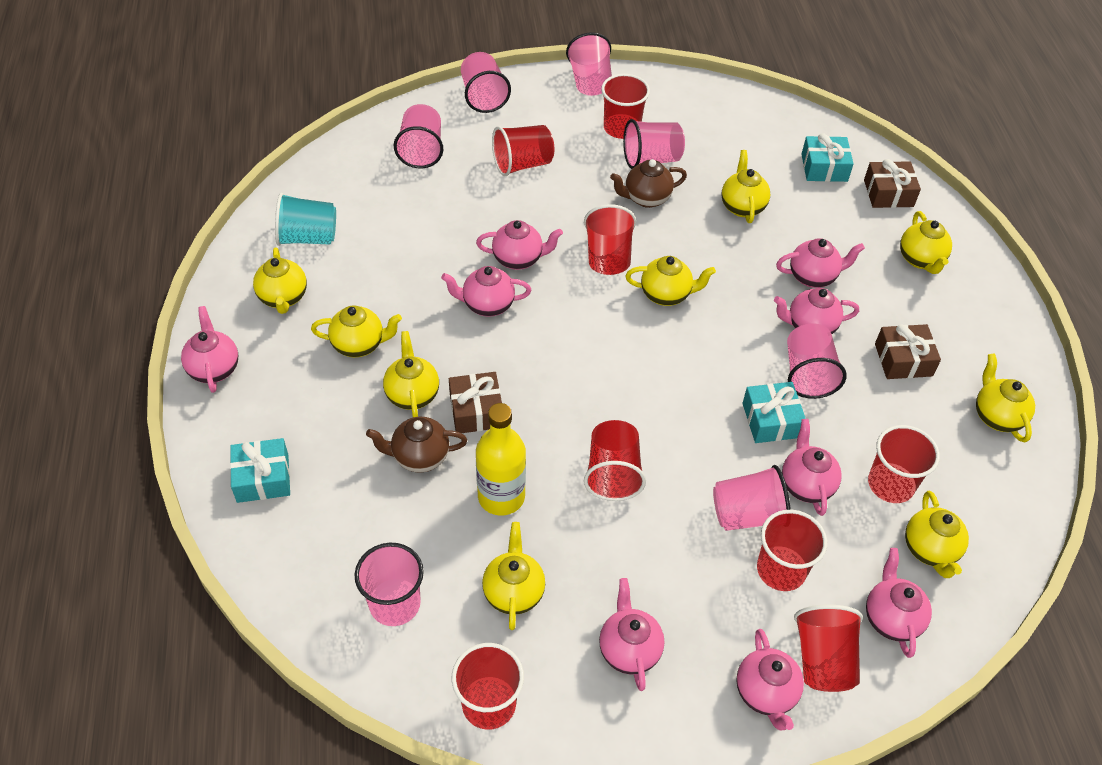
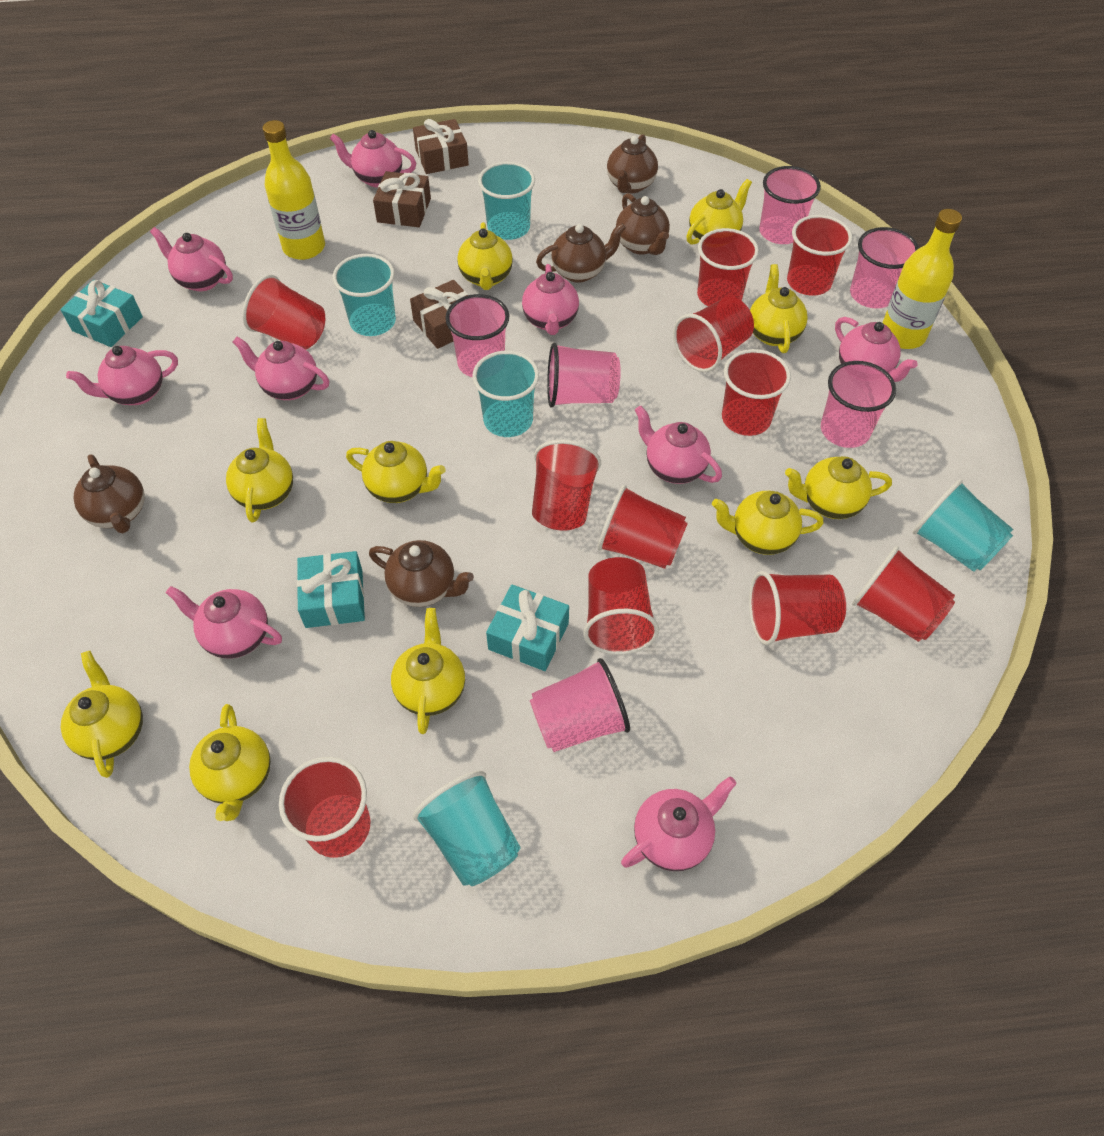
brown teapot: [366,417,467,473] [610,159,687,208] = 2 -> [73,454,145,533] [369,540,474,607] [536,223,626,283] [607,134,658,193] [616,193,670,255] = 5
pink cup: [355,543,424,626] [394,104,443,168] [461,52,511,113] [566,32,612,96] [623,119,685,169] [713,465,791,531] [787,323,847,399] = 7 -> [445,294,509,377] [530,658,630,752] [547,343,621,408] [759,166,821,244] [821,361,896,448] [850,227,919,309] = 6
red cup: [451,643,524,730] [492,125,554,176] [584,204,636,275] [584,420,646,501] [601,74,650,139] [757,510,827,591] [794,605,863,692] [868,425,940,503] = 8 -> [242,275,325,350] [279,757,370,858] [532,440,601,531] [583,557,659,655] [598,485,688,569] [673,296,754,372] [697,228,759,306] [722,349,791,436] [749,571,846,646] [787,215,852,296] [852,546,955,642] = 11
turquoise cup: [275,193,336,246] = 1 -> [333,254,396,336] [413,771,521,886] [472,351,539,437] [478,162,535,240] [913,479,1013,572] = 5
yellow bottle: [476,403,526,515] = 1 -> [263,120,325,260] [882,209,962,349] = 2
yellow teapot: [253,247,307,314] [311,305,402,357] [383,331,439,417] [482,522,545,630] [625,256,716,306] [722,150,770,223] [900,211,952,274] [905,491,969,578] [976,354,1035,442] = 9 -> [61,651,143,778] [189,704,271,821] [226,418,293,522] [346,441,446,503] [391,608,465,734] [457,222,513,290] [686,179,752,245] [712,491,824,555] [750,264,808,353] [785,456,892,519] = 10

